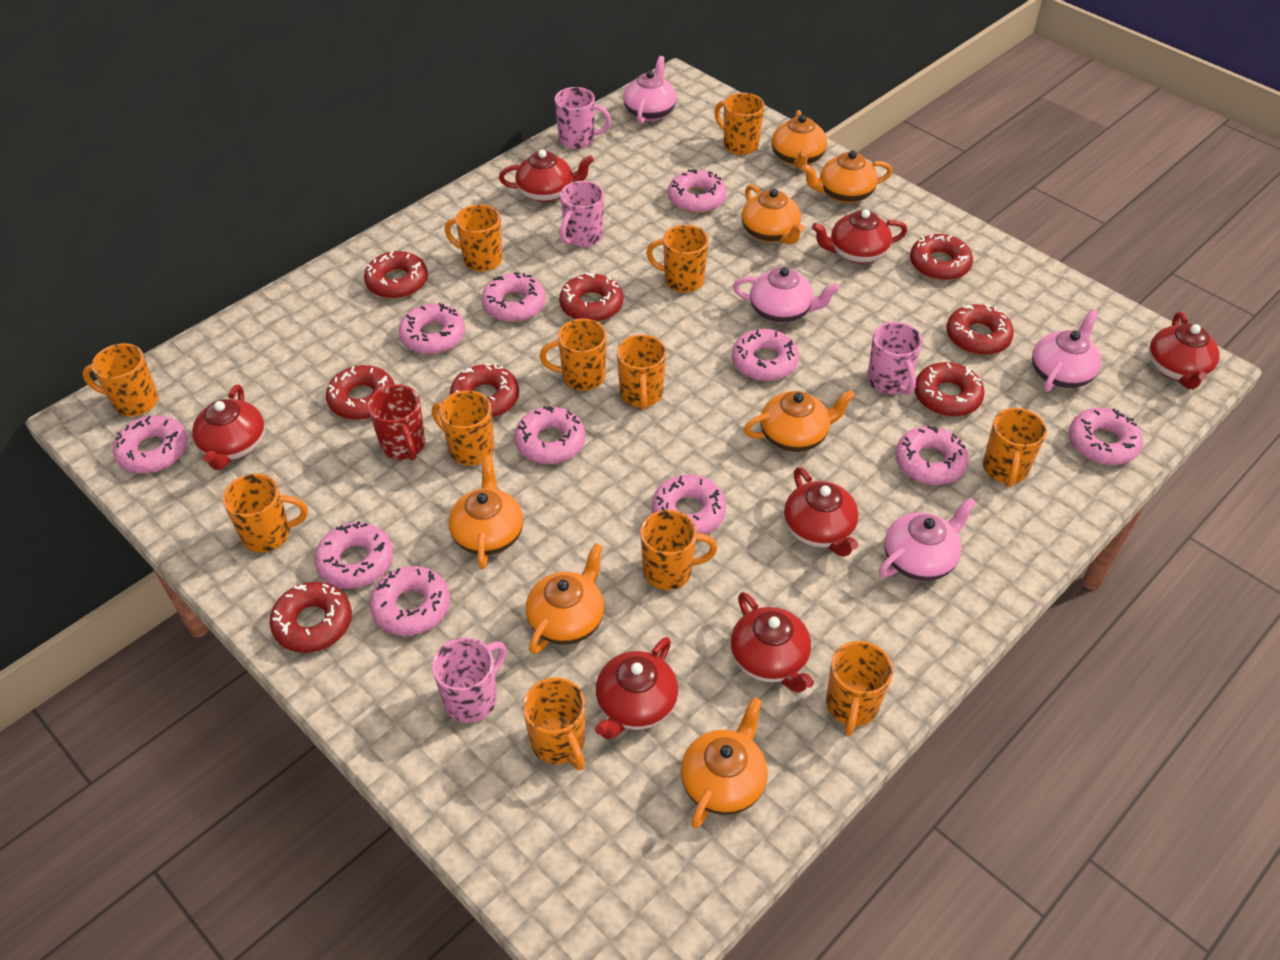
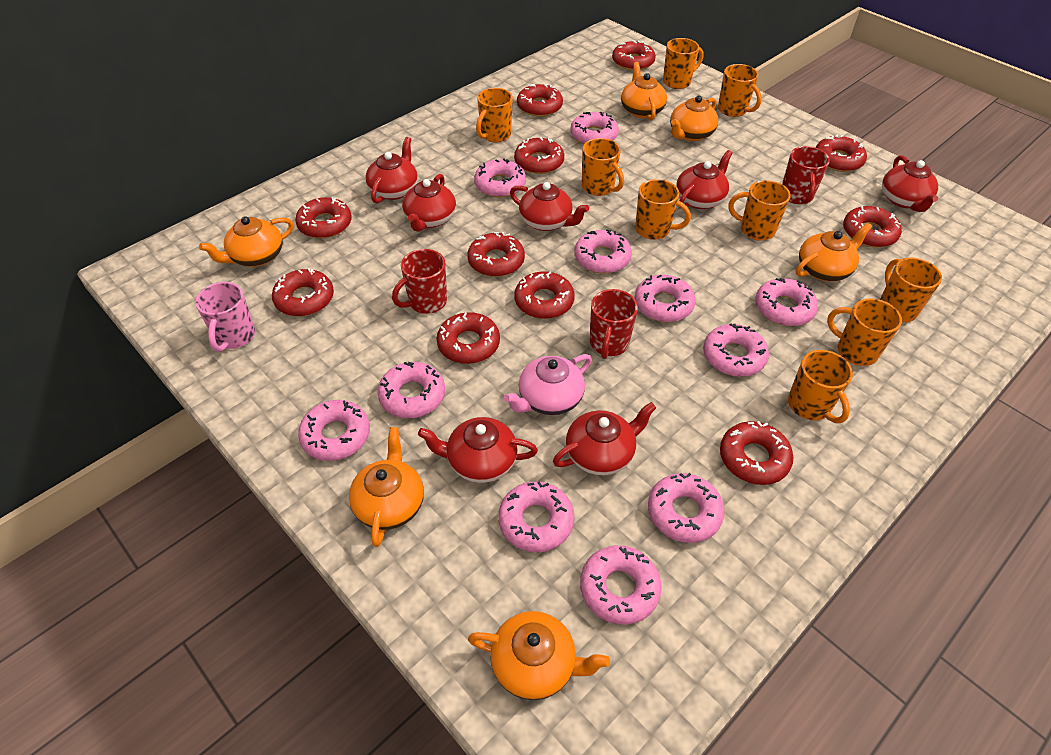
orange mug: [83,343,158,416] [222,474,308,552] [432,390,494,466] [445,204,503,272] [522,677,586,770] [540,318,607,391] [617,334,666,410] [640,510,718,590] [646,225,709,293] [714,93,765,155] [826,641,893,736] [983,408,1047,487] = 12 -> [476,88,513,142] [582,138,624,196] [635,179,691,240] [663,38,703,89] [718,64,762,117] [728,180,791,241] [788,350,853,423] [827,298,902,366] [880,258,942,323] = 9
orange teapot: [449,456,523,569] [526,543,604,654] [681,697,768,829] [742,184,805,244] [744,390,855,452] [772,110,827,169] [802,150,892,203] = 7 -> [199,216,293,267] [349,427,424,547] [468,611,610,700] [621,62,667,120] [670,95,718,141] [796,223,872,281] = 6
pink mug: [432,638,506,723] [555,87,611,149] [560,181,604,247] [867,322,923,395] = 4 -> [195,282,255,352] = 1
pink teapot: [623,56,677,124] [733,267,840,323] [879,497,976,581] [1032,309,1101,392] = 4 -> [504,354,592,415] = 1
red donut: [270,582,352,653] [326,365,395,420] [364,251,428,299] [450,364,519,418] [559,273,623,322] [910,234,973,281] [915,362,985,417] [946,304,1014,355] = 8 -> [272,268,334,316] [295,197,352,239] [436,312,500,364] [468,232,525,277] [514,137,564,174] [515,271,575,319] [517,84,563,117] [612,40,656,71] [720,421,794,485] [816,134,867,172] [843,206,902,248] = 11
red mug: [368,385,425,461] = 1 -> [392,249,447,314] [590,289,638,359] [782,146,830,204] = 3

